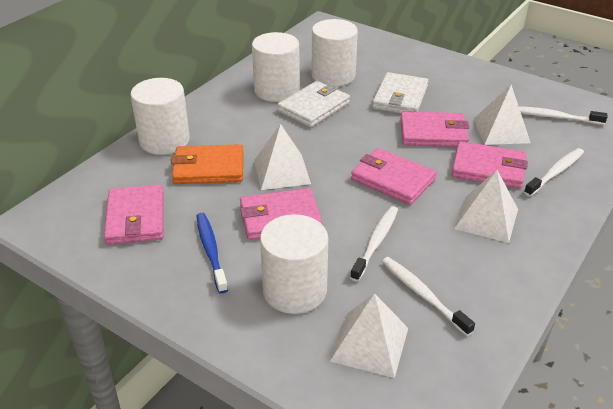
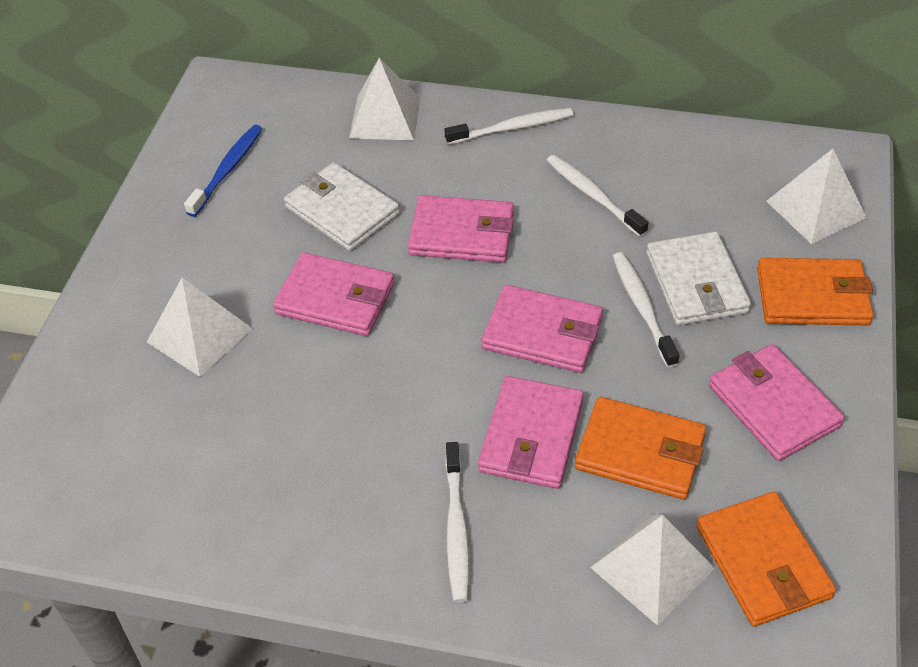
orange wallet: [171,144,243,184] = 1 -> [575,397,706,500] [696,492,836,627] [757,258,874,325] = 3
white cylinder: [130,78,190,155] [252,32,300,102] [260,214,328,314] [311,19,358,86] = 4 -> none = 0

